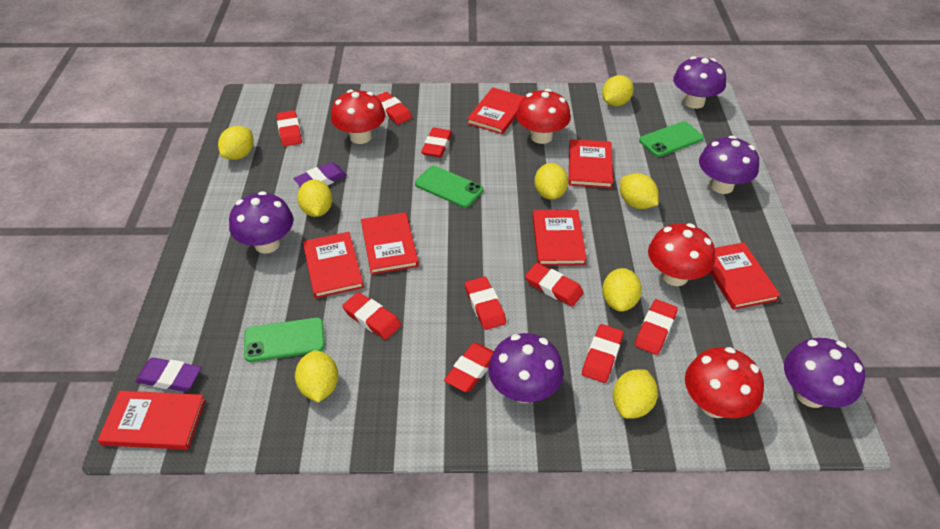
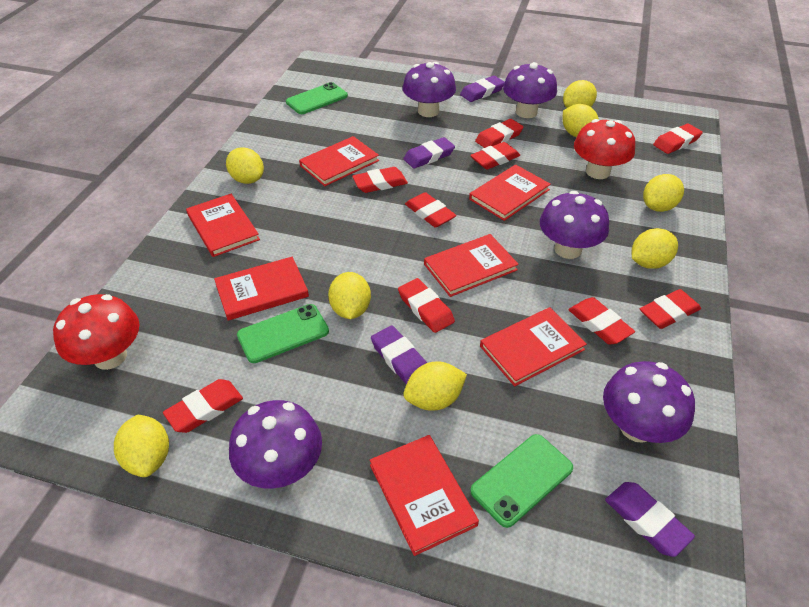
purple eraser: [135,358,202,392] [293,162,347,187] = 2 -> [371,325,427,385] [403,137,455,169] [460,76,505,102] [605,482,695,557] = 4
red mushroom: [331,90,385,144] [516,89,571,144] [648,223,715,286] [685,347,764,418] = 4 -> [53,294,140,370] [574,119,635,179] = 2

